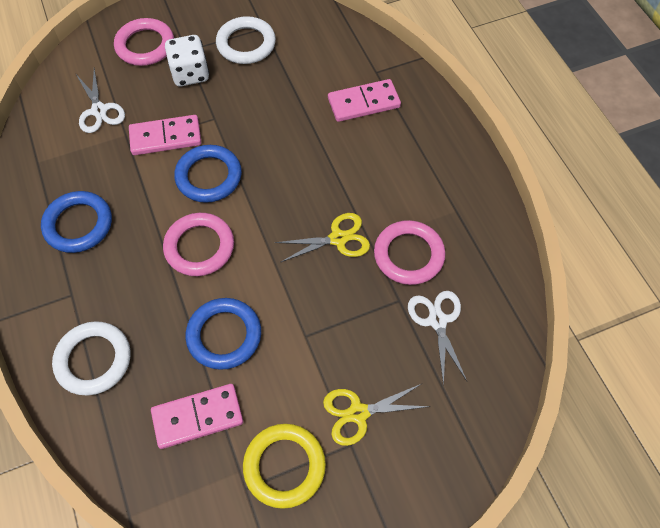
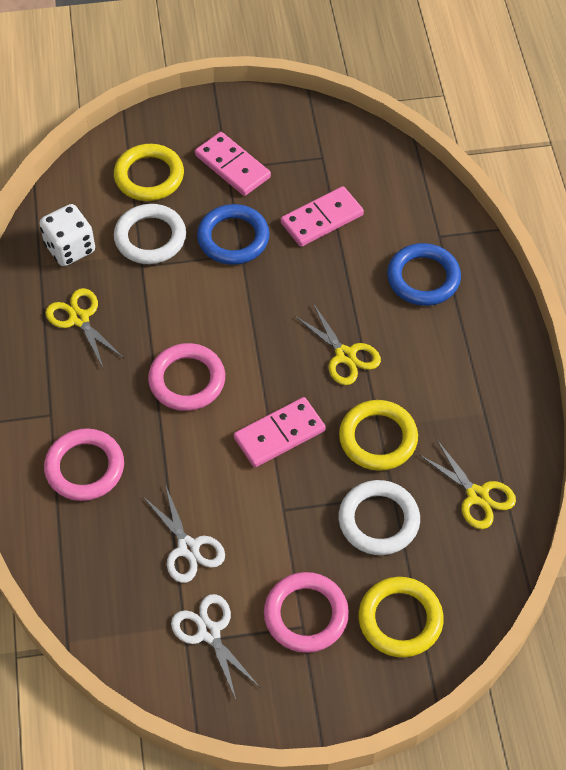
blue ring: [41,191,112,253] [174,145,242,203] [185,298,261,370] = 3 -> [197,204,270,265] [387,243,461,306] = 2
yellow ring: [243,424,326,509] = 1 -> [114,144,184,201] [339,400,418,471] [358,577,444,657] = 3
yellow scissors: [275,213,370,262] [323,384,430,446] = 2 -> [45,288,124,368] [295,303,381,385] [419,440,516,529] = 3

